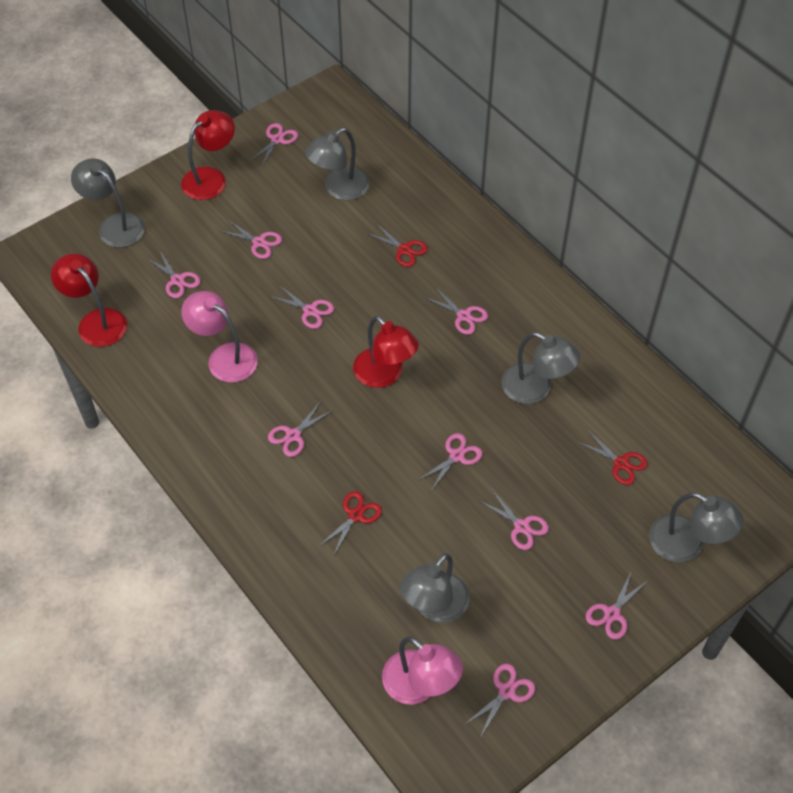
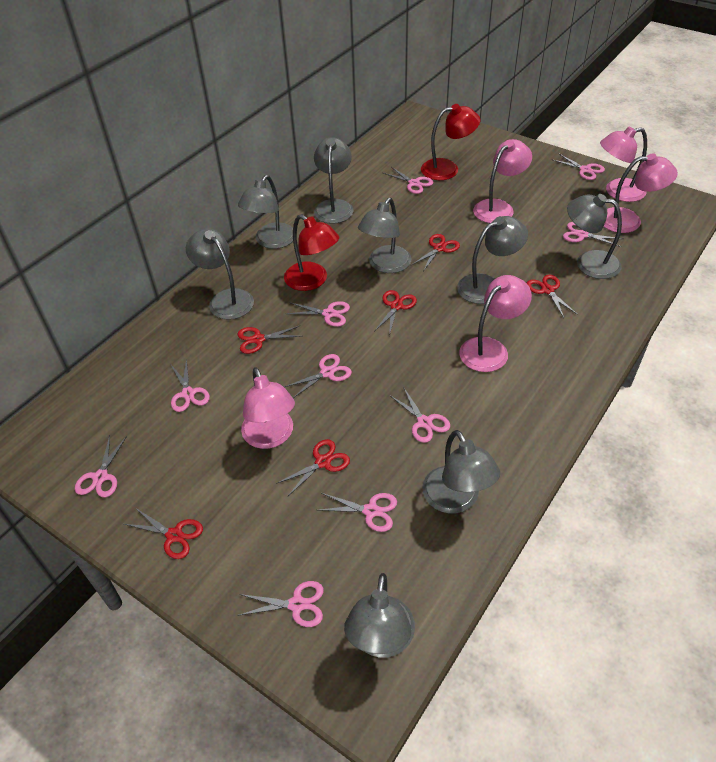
grey lamp: [71,158,145,247] [305,128,370,200] [400,553,470,623] [501,332,580,404] [649,492,744,563] = 5 -> [186,228,254,320] [238,175,293,249] [314,137,353,224] [344,573,415,657] [358,198,411,273] [422,430,500,514] [457,216,528,304] [567,194,622,279] = 8
pink lamp: [181,291,258,382] [382,637,463,705] = 2 -> [241,367,295,449] [459,275,532,372] [473,139,532,223] [600,127,647,202] [604,153,678,233] = 5
red lamp: [51,253,127,347] [181,110,235,200] [353,316,419,388] = 3 -> [284,214,339,291] [421,104,480,180] = 2
red scissors: [318,491,382,555] [366,223,428,267] [577,430,648,485] = 3 -> [124,509,203,559] [238,325,302,354] [276,439,350,496] [375,290,417,336] [411,234,460,271] [527,275,578,318] = 6

